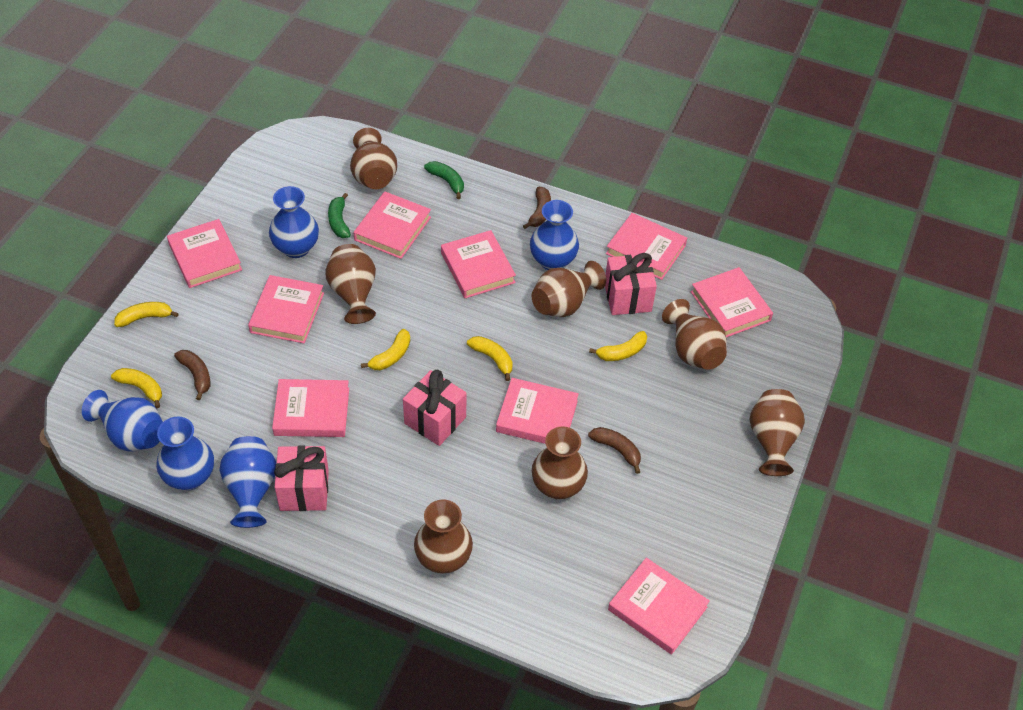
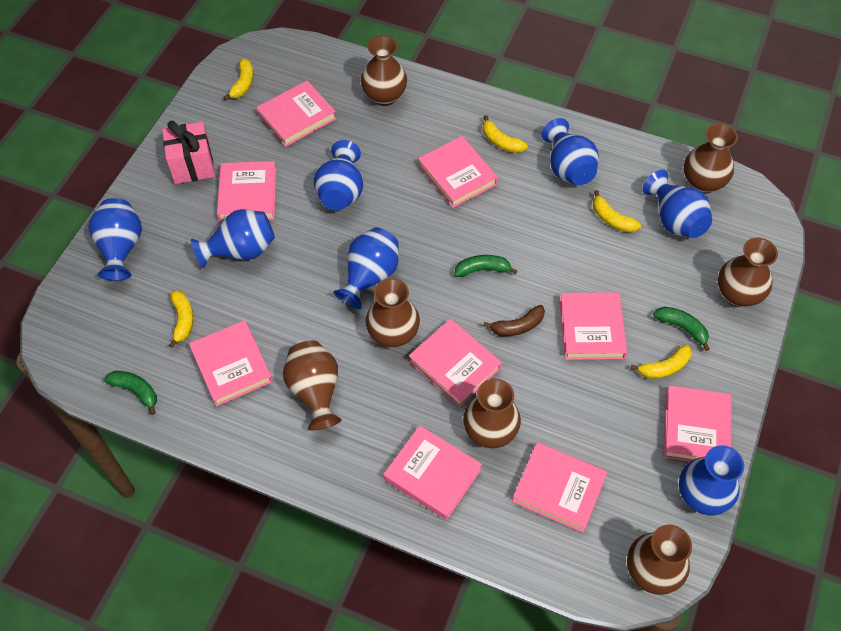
blue vase: [82,390,163,452] [156,416,214,490] [219,436,276,528] [269,186,319,258] [530,200,579,270] = 5 -> [88,198,142,281] [191,209,275,268] [314,140,363,210] [333,227,399,309] [542,118,599,185] [643,170,712,238] [679,445,744,515] = 7
brown banana: [174,350,210,400] [523,187,551,229] [588,427,641,474] = 3 -> [483,305,545,336] = 1
green banana: [328,193,351,238] [424,161,464,199] = 2 -> [104,371,157,415] [454,255,517,277] [653,307,710,351] = 3
pink gift: [274,445,329,511] [403,370,466,446] [605,253,657,315] = 3 -> [162,120,215,184] = 1

